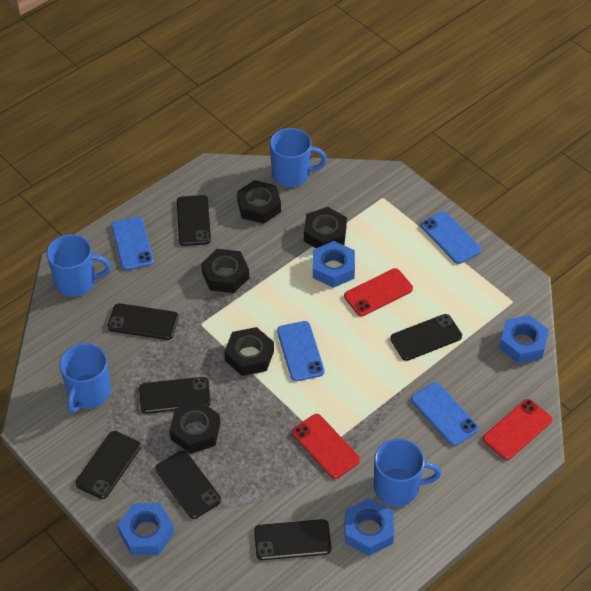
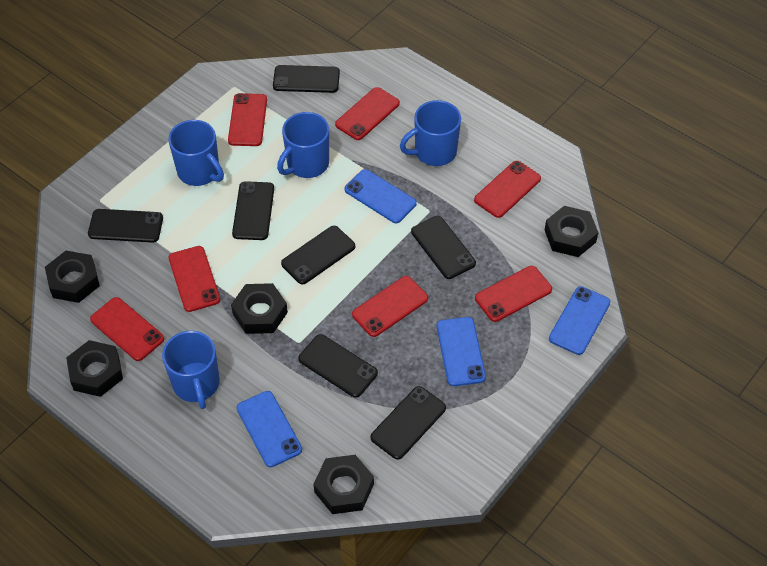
blue nut: [117,503,174,555] [313,241,355,288] [345,498,394,556] [499,315,549,363] = 4 -> none = 0
red phone: [292,414,360,479] [344,268,413,316] [483,399,552,460] = 3 -> [90,297,164,361] [169,246,220,312] [228,93,267,146] [335,87,400,140] [352,276,428,337] [474,161,541,218] [475,266,552,322] = 7

